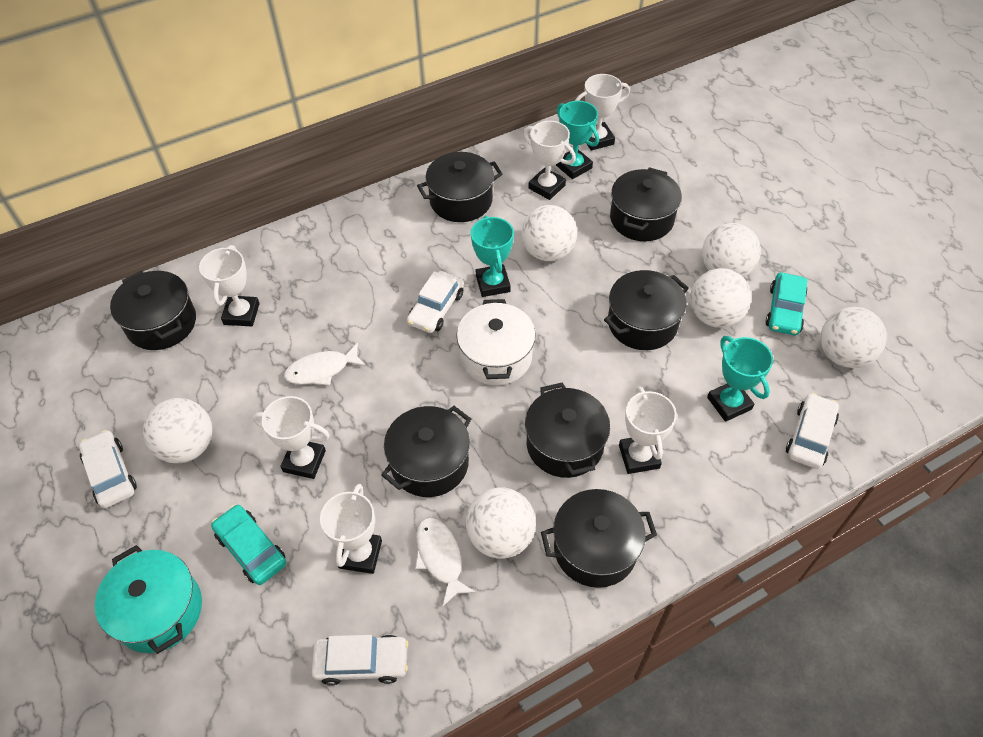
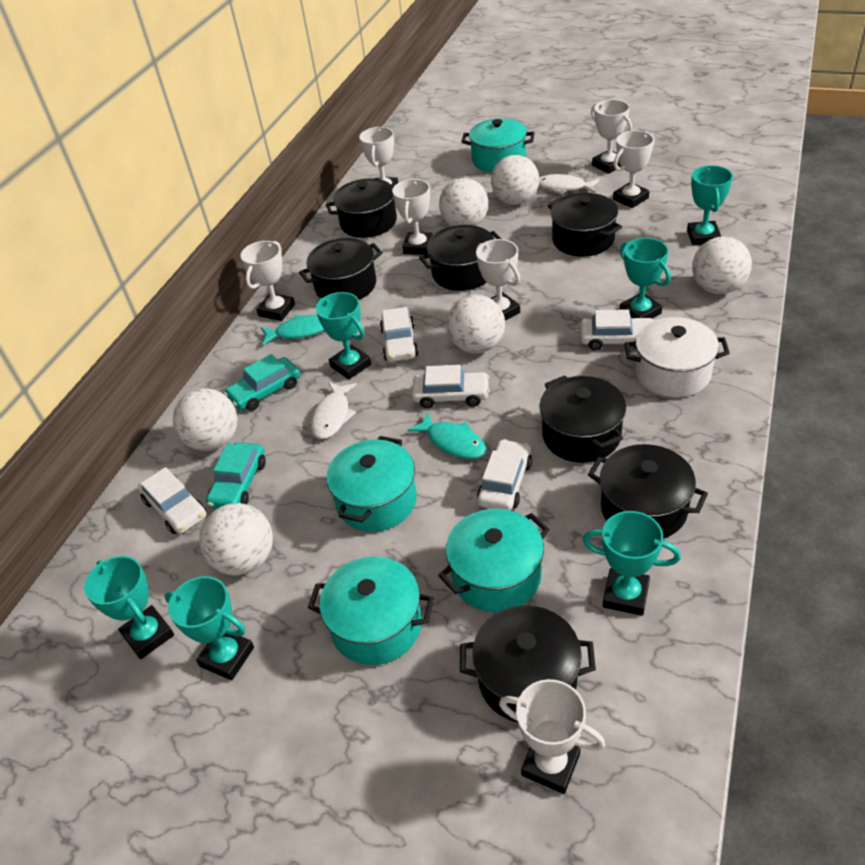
turquoise fish: none = 0 -> [261,315,324,345] [407,412,486,459] = 2
turquoise pot: [95,545,202,654] = 1 -> [308,557,434,665] [326,436,417,532] [438,509,550,612] [461,118,535,172] = 4
turquoise trophy: [471,215,514,297] [556,101,599,179] [707,336,773,422] = 3 -> [84,556,174,659] [165,576,254,680] [316,292,371,379] [583,511,681,616] [620,238,671,319] [687,165,733,246] = 6
white car: [79,430,137,508] [312,635,408,686] [407,271,464,333] [786,393,839,469] = 4 -> [138,467,206,534] [380,307,418,362] [412,365,490,408] [477,439,532,511] [580,309,655,351] = 5
white trophy: [199,245,260,327] [252,396,330,479] [320,484,382,574] [523,121,576,200] [575,74,630,151] [619,386,677,474] = 6 -> [240,241,295,321] [359,127,398,187] [392,179,433,255] [476,239,520,321] [499,679,605,794] [591,99,632,174] [613,130,654,208] = 7

